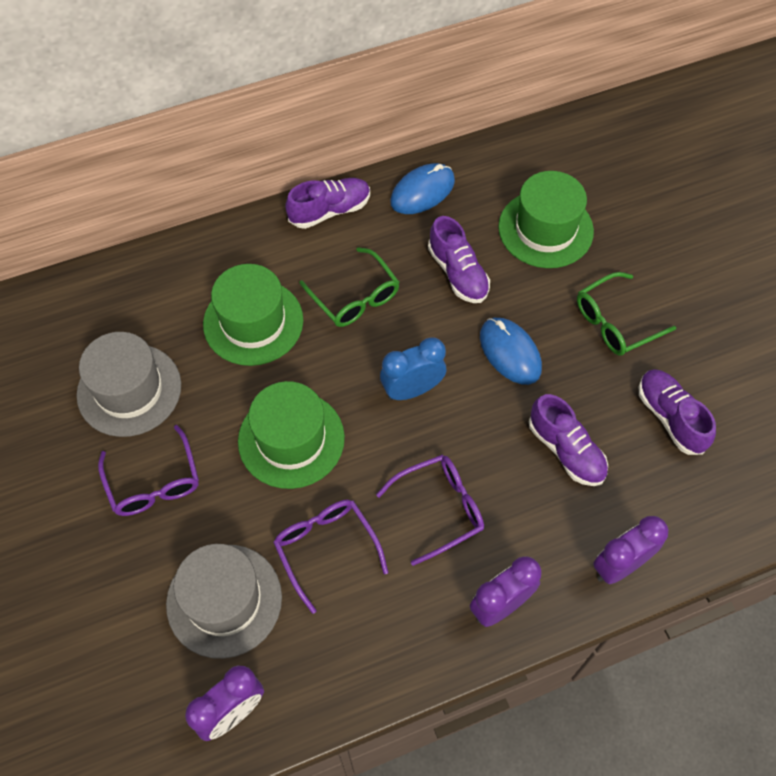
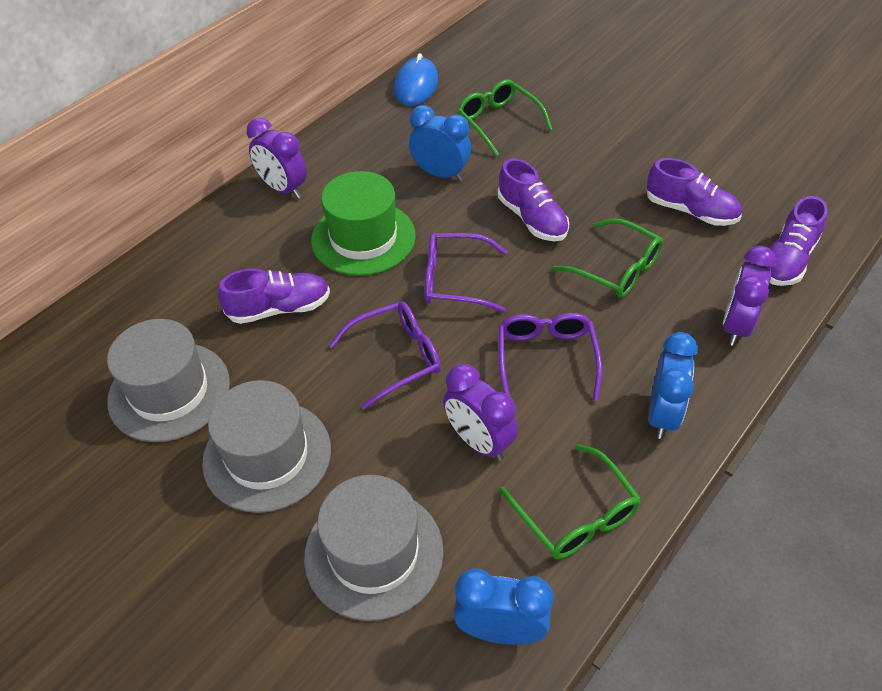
blue clock: [380,337,446,400] = 1 -> [409,105,471,181] [454,568,554,645] [648,332,698,439] = 3
blue mouse: [390,163,455,214] [480,318,542,385] = 2 -> [394,53,438,106] = 1
green glasses: [299,247,400,327] [577,272,676,356] = 2 -> [457,79,553,156] [499,444,641,559] [552,218,663,298] = 3
green hat: [203,264,303,366] [238,381,345,489] [498,171,594,268] = 3 -> [311,171,416,276] = 1
grey hat: [77,332,181,437] [166,544,282,659] = 2 -> [107,319,230,442] [202,380,331,513] [304,475,444,621] = 3

